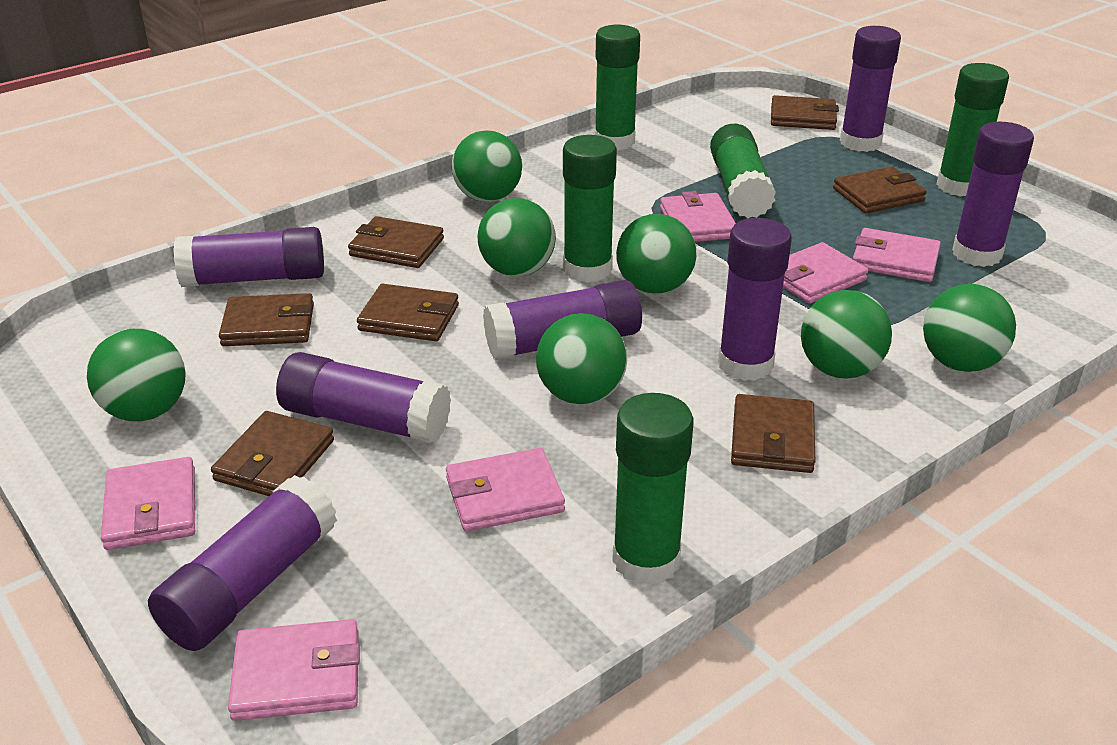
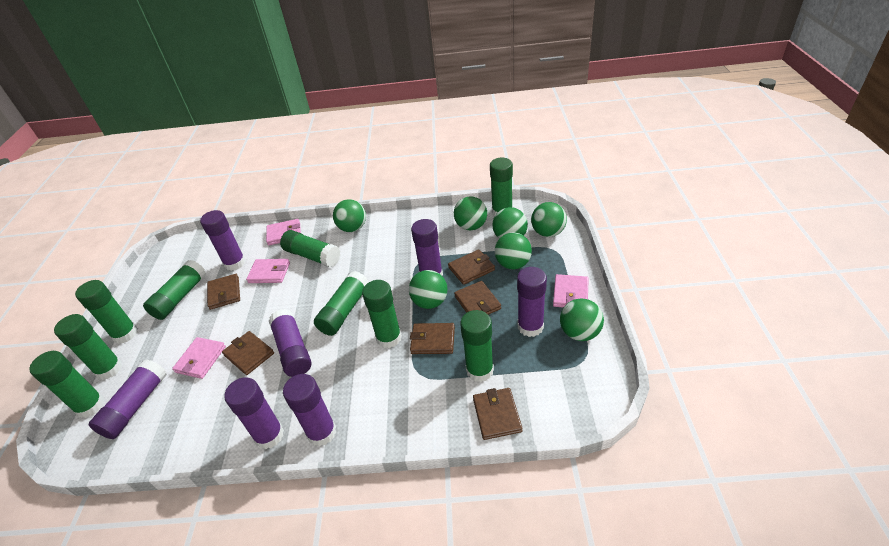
brown wallet: [211,411,334,496] [219,293,314,346] [348,216,444,268] [357,284,459,341] [731,394,815,473] [771,95,839,130] [833,166,927,214] = 7 -> [207,274,240,310] [222,331,274,375] [410,323,455,354] [448,250,495,285] [454,281,501,315] [473,388,522,440] = 6
green glue stick: [563,135,617,283] [595,25,640,150] [612,393,693,586] [710,124,776,218] [936,63,1009,196] = 5 -> [29,351,105,418] [54,314,123,380] [75,280,138,344] [143,260,206,320] [280,230,340,267] [314,271,369,336] [362,280,402,348] [460,310,494,382] [490,158,513,216] = 9
pink wallet: [101,457,195,550] [228,619,360,721] [446,448,565,532] [660,191,736,242] [783,242,868,304] [853,228,941,282] = 6 -> [172,337,226,379] [246,259,290,283] [266,219,301,245] [553,274,589,308] = 4

